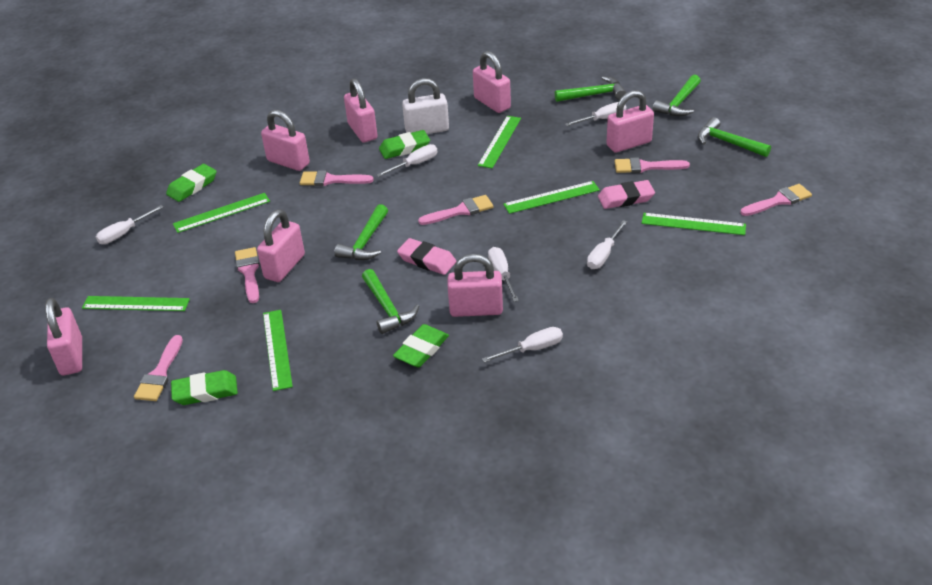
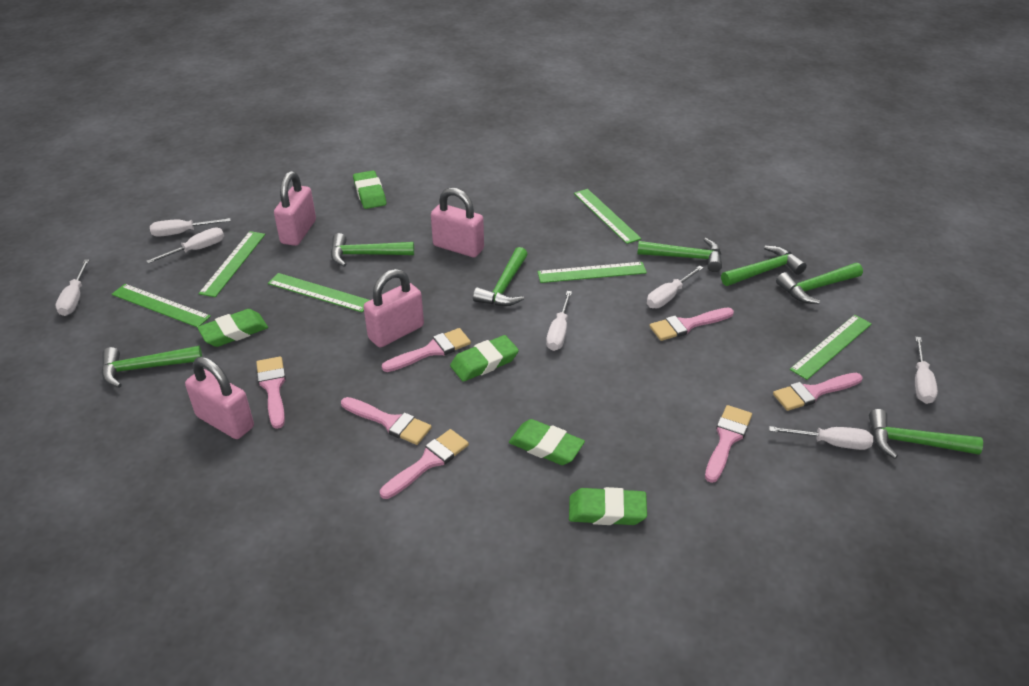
green eraser: [166,164,217,202] [171,370,238,405] [379,130,430,159] [393,324,449,367] = 4 -> [197,309,268,347] [353,170,386,209] [450,335,519,382] [509,419,585,465] [569,487,647,525] = 5
green hammer: [334,204,388,260] [362,269,419,334] [555,76,626,102] [653,75,701,116] [698,117,771,157] = 5 -> [102,346,202,388] [331,233,414,267] [473,247,528,306] [637,238,722,272] [721,245,807,286] [776,263,863,304] [869,409,983,459] = 7
pink brush: [134,335,183,401] [235,247,259,303] [300,170,374,186] [418,195,494,225] [615,157,690,173] [740,184,812,216] = 6 -> [256,356,286,429] [341,397,432,445] [380,429,469,499] [382,328,471,372] [650,308,734,341] [705,405,752,483] [773,373,862,411] = 7
pink eraser: [397,238,456,275] [598,180,655,209] = 2 -> none = 0
pink padlock: [45,298,82,376] [257,209,305,282] [261,110,310,171] [344,78,378,142] [448,254,503,317] [473,51,511,113] [606,90,654,153] = 7 -> [185,357,254,439] [274,171,316,246] [364,269,424,348] [431,188,484,257] = 4
white padlock: [402,78,449,134] = 1 -> none = 0
white screwdriver: [96,205,163,244] [377,144,438,177] [482,327,563,363] [488,247,519,302] [565,102,626,126] [587,220,627,269] = 6 -> [55,259,90,316] [146,228,224,264] [150,218,231,237] [546,291,572,351] [647,265,704,308] [769,426,873,450] [915,337,938,404] = 7

